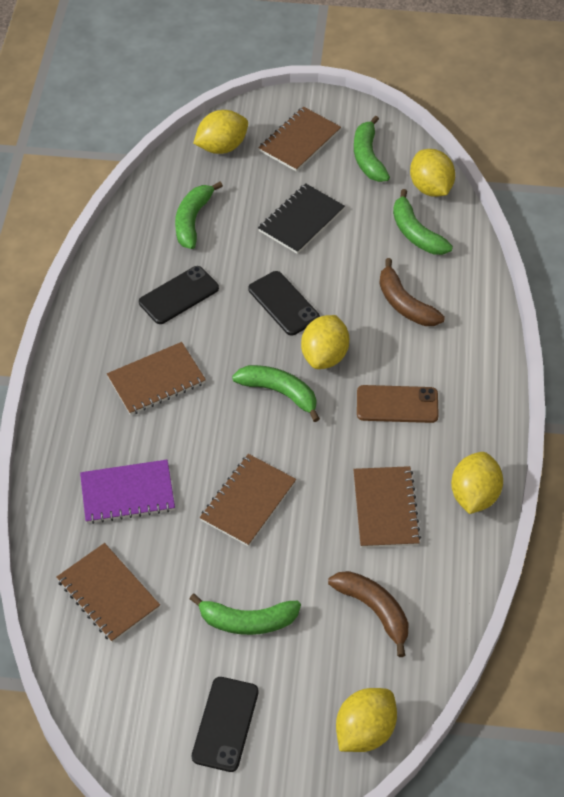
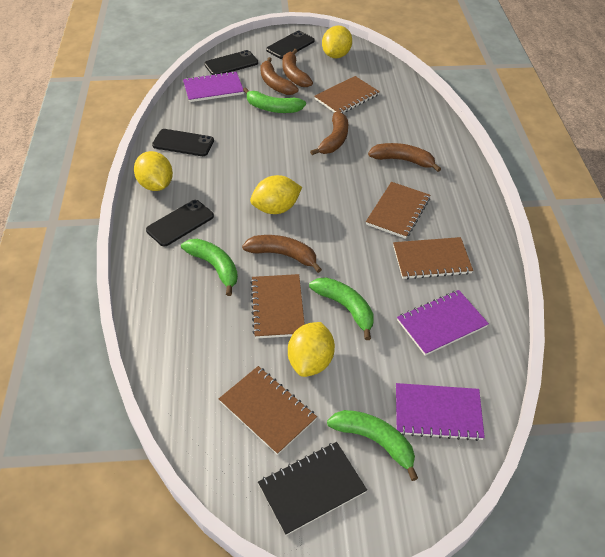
black phone: [139,266,219,324] [192,677,259,772] [248,271,320,336] = 3 -> [146,200,214,247] [152,129,214,156] [204,50,258,75] [266,31,315,59] = 4
brown banana: [328,571,408,657] [379,258,445,326] = 2 -> [242,235,322,273] [260,57,299,95] [283,49,313,87] [310,112,348,155] [368,143,441,172] = 5
brown phone: [357,385,439,423] = 1 -> none = 0
green banana: [175,182,223,249] [189,594,301,635] [232,365,320,422] [354,115,390,182] [393,189,453,255] = 5 -> [181,239,238,296] [243,87,306,113] [309,277,374,340] [327,410,418,481] = 4
purple notebook: [80,460,175,524] = 1 -> [183,71,244,102] [396,383,485,441] [397,290,489,356] = 3
yellow lemon: [193,110,248,154] [301,315,349,369] [336,688,397,752] [410,149,455,197] [451,452,503,514] = 5 -> [134,151,173,191] [250,175,302,214] [288,322,335,377] [322,26,352,58] = 4

